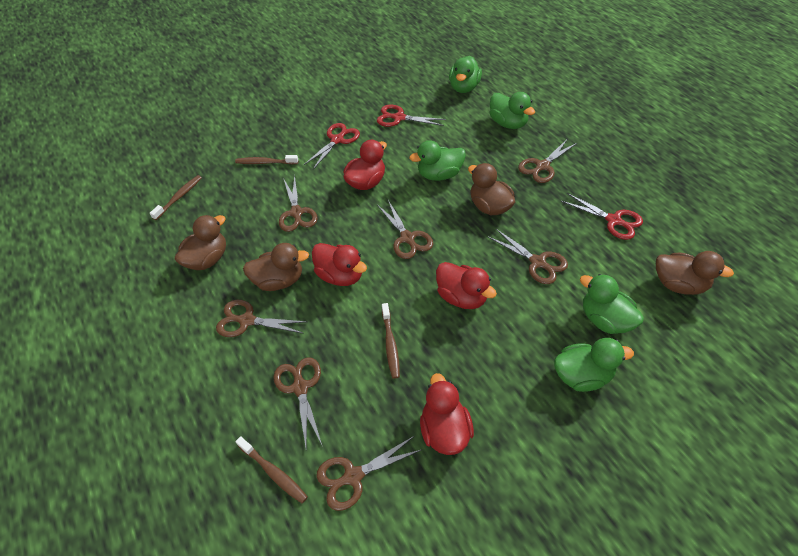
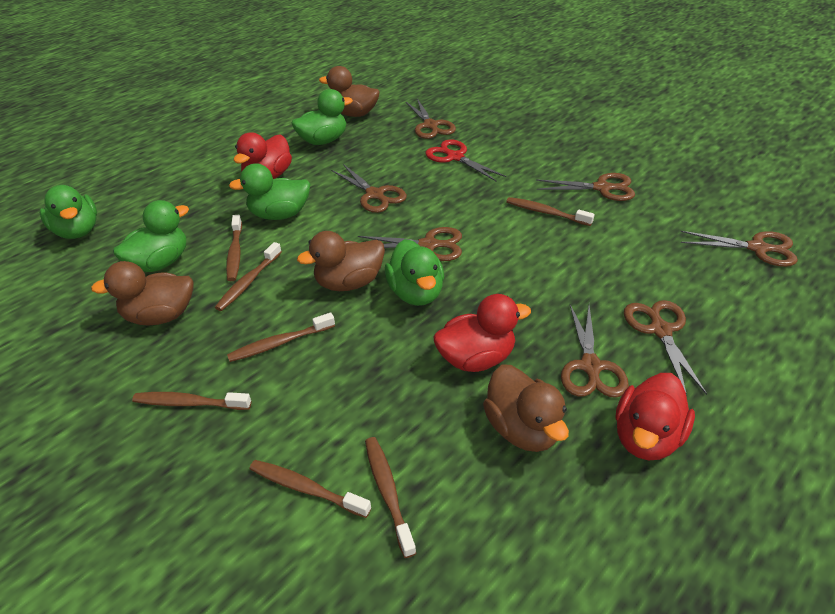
brown toothbrush: [149,175,202,220] [235,155,298,164] [235,436,308,503] [382,303,400,379] = 4 -> [132,392,251,410] [215,242,282,311] [226,215,242,281] [227,313,335,362] [249,460,371,518] [365,437,416,558] [506,197,595,226] = 7
red duck: [312,243,367,286] [343,140,387,190] [420,373,474,455] [436,262,497,309] = 4 -> [234,132,292,179] [433,294,531,372] [616,373,695,460] = 3
red scissors: [304,123,360,169] [377,104,446,127] [561,193,643,240] = 3 -> [426,139,506,182] = 1

